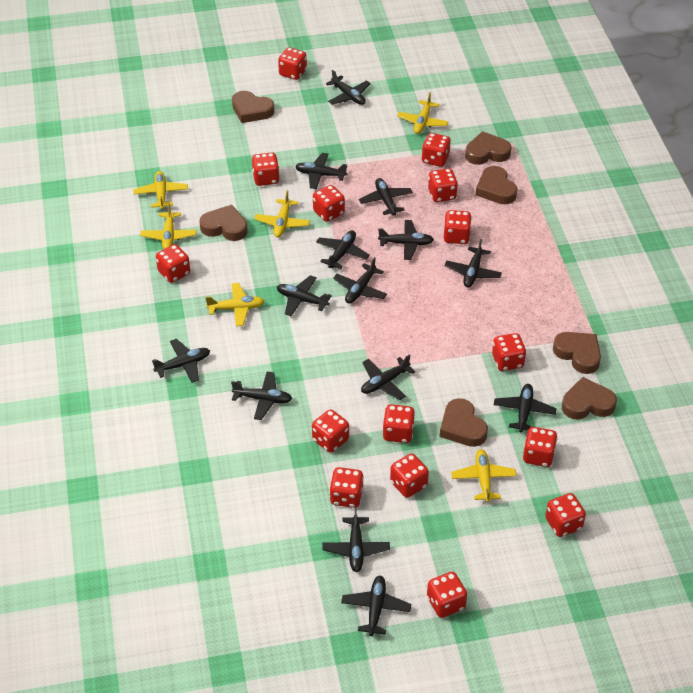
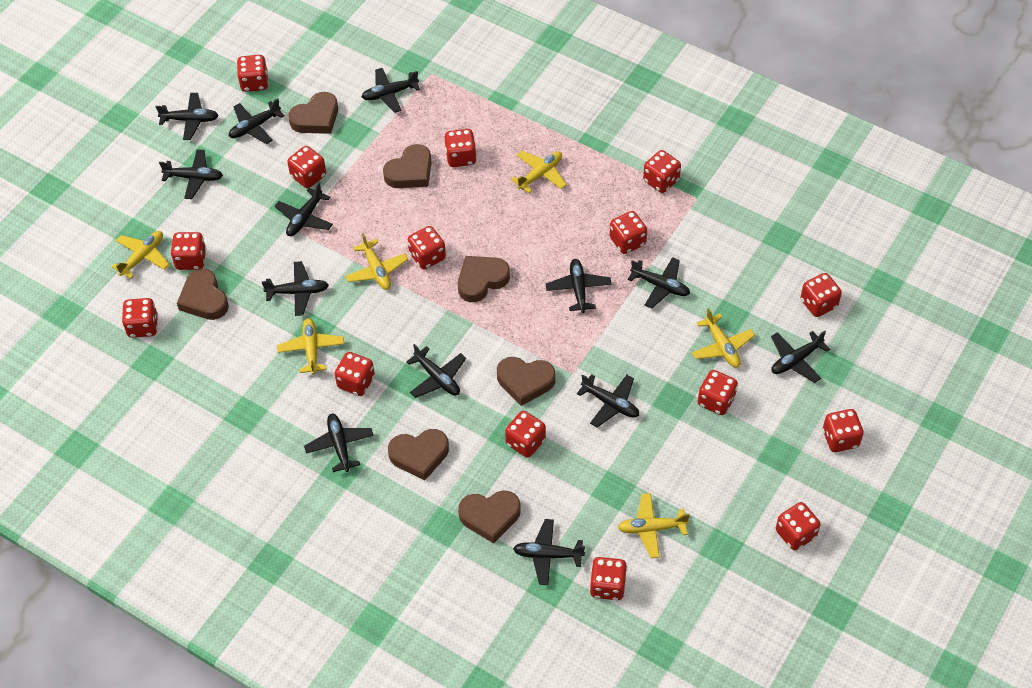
black plane: [152,339,210,383] [231,372,292,420] [277,275,332,316] [295,153,347,189] [316,230,370,269] [322,507,390,572] [326,70,371,105] [333,257,387,304] [341,575,411,636] [359,178,413,216] [361,354,415,400] [378,220,434,260] [445,239,502,288] [494,384,557,432] = 14 -> [156,93,219,140] [159,149,223,199] [229,98,285,144] [262,261,329,316] [275,182,333,236] [304,414,374,472] [362,68,420,113] [406,344,466,398] [513,519,585,585] [546,259,612,313] [577,374,639,428] [628,257,690,308] [771,331,830,383] = 13

